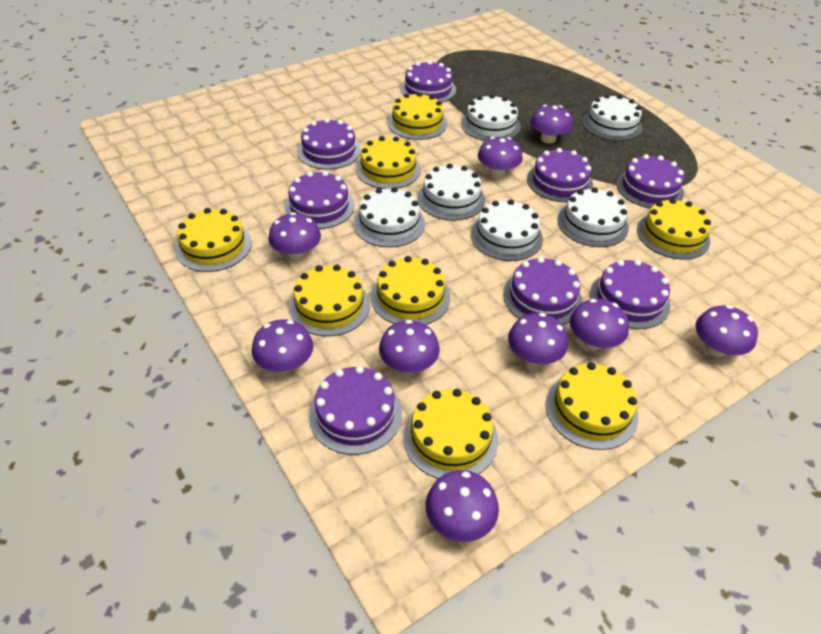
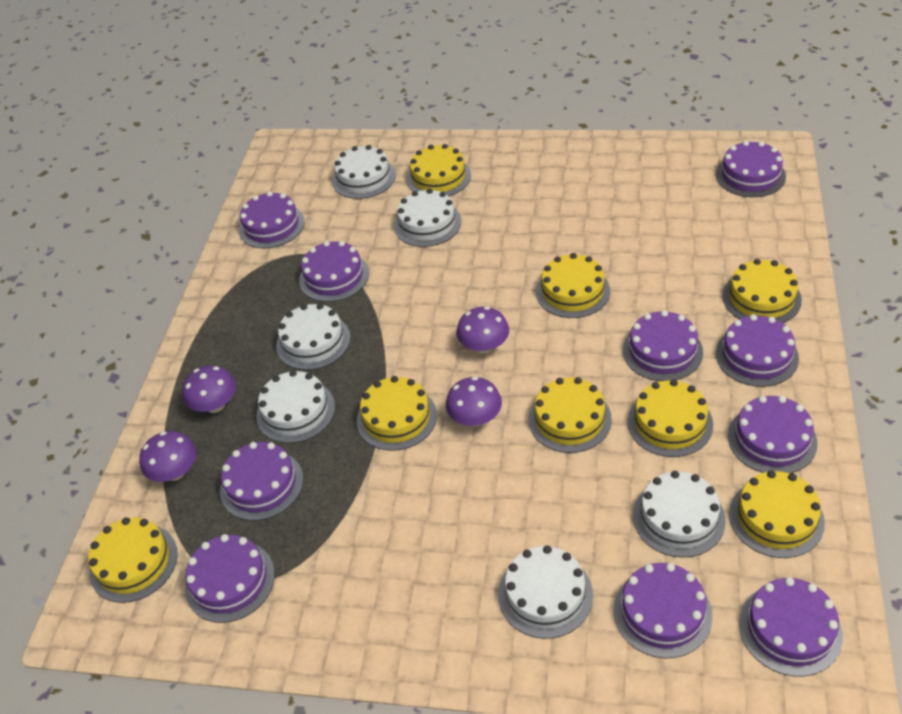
purple cake: [284,171,354,229] [297,118,361,169] [309,366,402,455] [401,60,456,103] [503,257,583,325] [527,148,593,202] [590,259,670,329] [616,154,684,208] = 8 -> [185,534,275,623] [220,442,303,521] [239,191,305,248] [299,241,369,302] [614,563,712,659] [623,310,703,381] [716,141,786,197] [716,314,799,387] [728,396,817,474] [739,577,843,676] = 10
purple mushroom: [252,319,313,373] [268,212,321,260] [379,320,440,373] [426,470,499,542] [478,137,523,178] [508,313,568,366] [531,104,573,143] [570,299,629,350] [696,305,758,357] = 9 -> [139,431,196,482] [182,365,236,413] [446,377,502,427] [456,306,509,354] = 4

